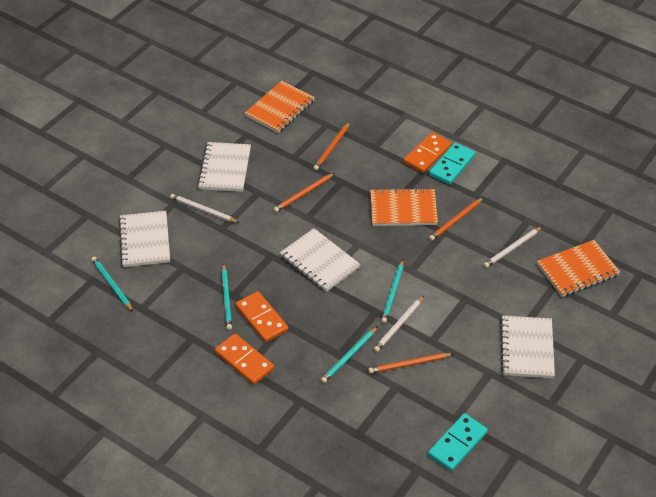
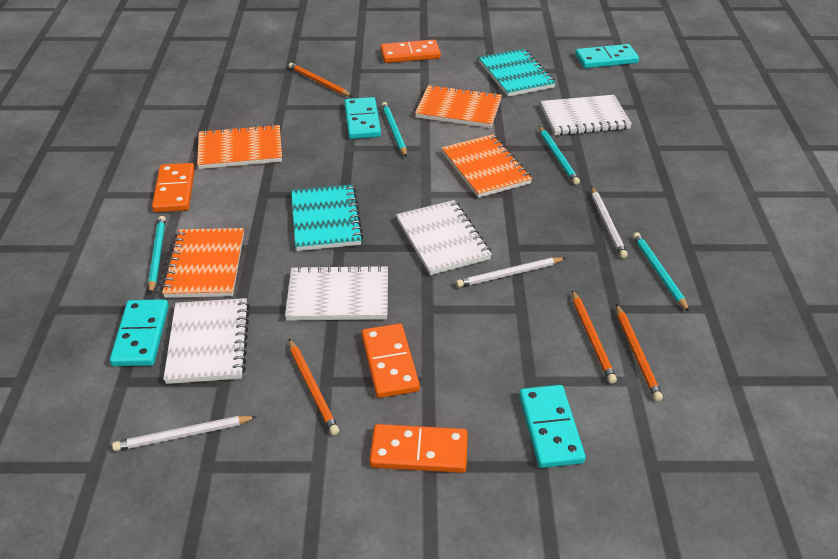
orange domino: [215,334,274,385] [236,291,288,342] [403,132,452,173] = 3 -> [152,163,195,212] [361,324,420,398] [369,424,468,473] [380,40,441,63] = 4
orange notebook: [245,81,315,133] [370,188,438,226] [537,240,620,297] = 3 -> [161,228,244,298] [197,124,282,169] [415,84,502,128] [442,134,532,198] = 4
turquoise domino: [428,413,488,471] [429,143,475,185] = 2 -> [110,299,169,366] [344,97,381,139] [519,385,586,468] [575,44,639,68] = 4
turquoise notebook: none = 0 -> [291,184,364,251] [478,49,556,97] = 2

